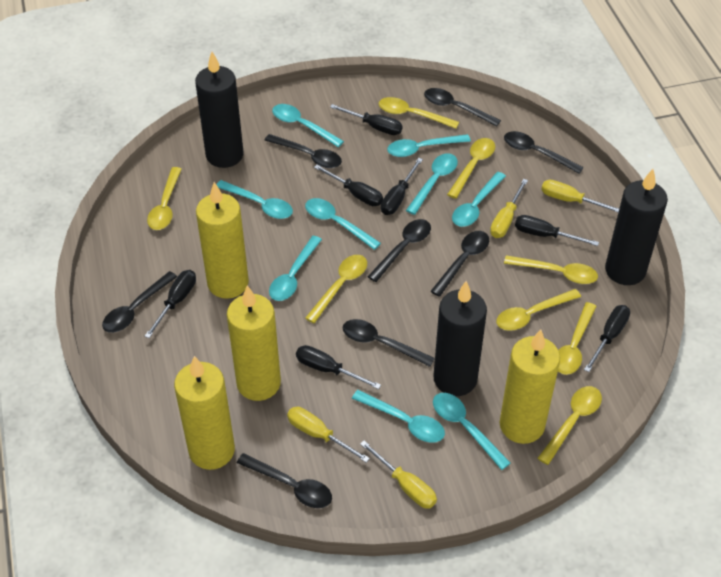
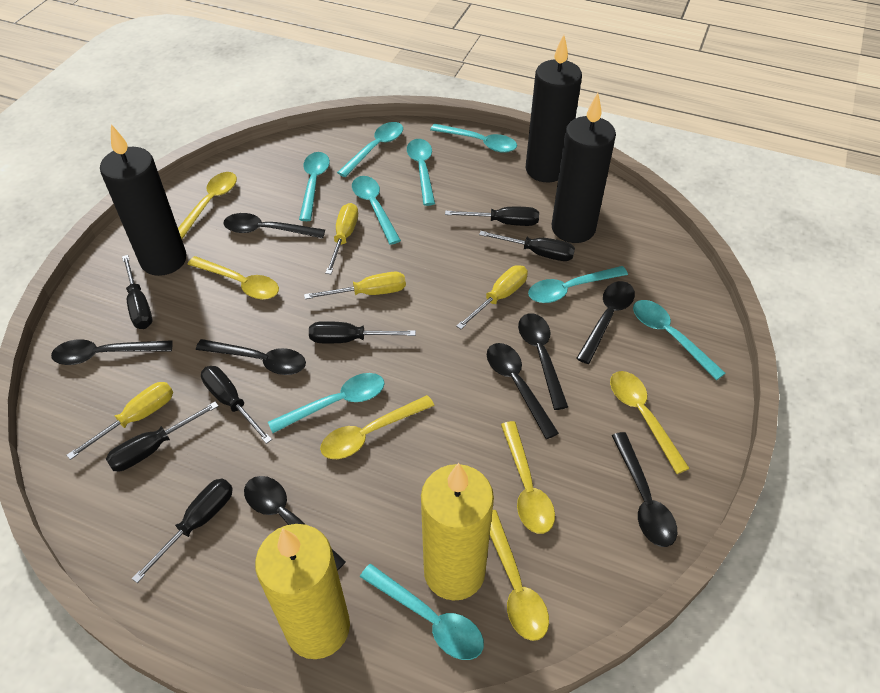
yellow candle: [174,356,235,470] [196,182,249,299] [227,285,281,401] [499,329,560,444] = 4 -> [255,524,350,659] [421,463,494,601] = 2
yellow spoon: [147,167,182,230] [305,255,367,323] [379,97,459,129] [447,138,495,199] [496,289,581,331] [504,255,598,284] [537,386,602,465] [558,302,597,375] = 8 -> [178,172,237,239] [187,256,279,300] [320,395,435,459] [490,510,549,641] [501,421,555,534] [610,371,690,474] = 6

